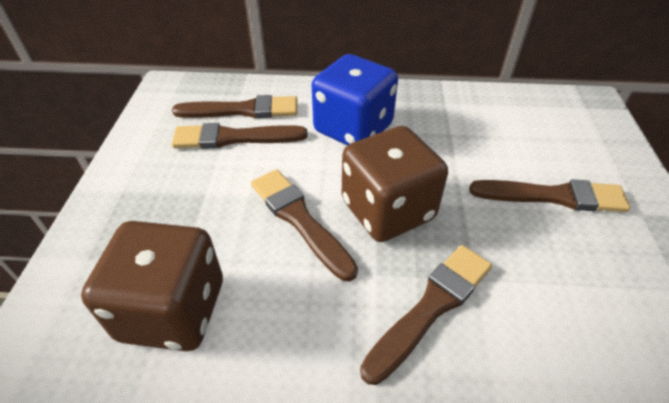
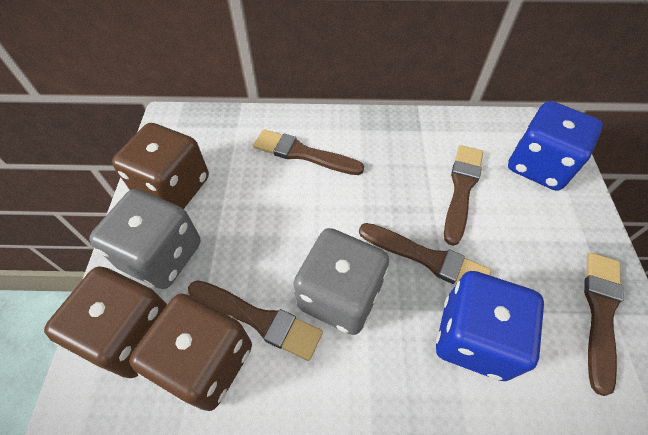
blue dice: [312,54,398,146] = 1 -> [436,271,544,381] [508,101,603,191] = 2
brown dice: [81,221,223,351] [342,126,448,242] = 2 -> [44,266,167,378] [112,123,209,209] [129,293,252,411] = 3
grey dice: none = 0 -> [89,189,200,289] [293,228,389,335] = 2

